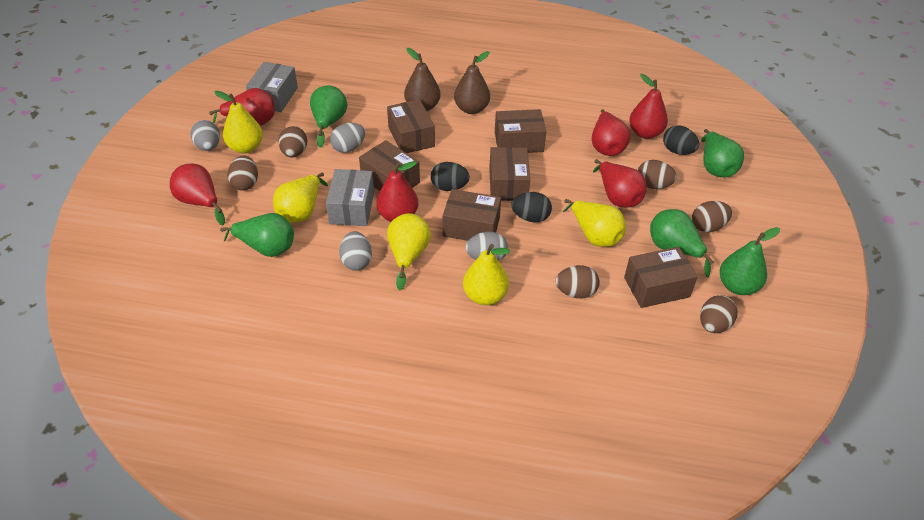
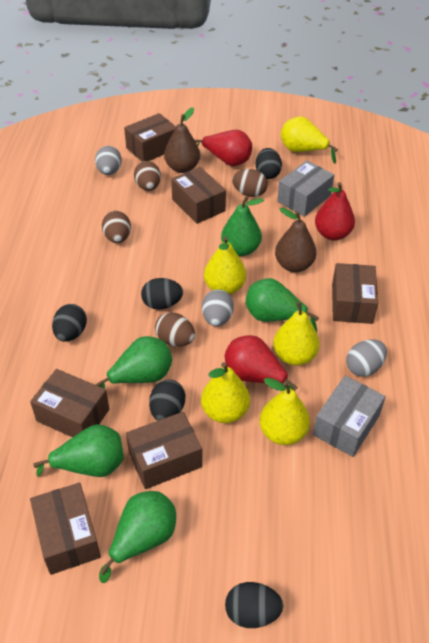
black egg: [431,162,470,191] [511,192,552,223] [663,125,699,155] = 3 -> [52,304,87,342] [141,278,183,310] [149,380,185,421] [225,582,283,628] [255,148,282,179] = 5
brown egg: [227,155,258,191] [278,126,307,158] [555,265,600,298] [638,160,677,189] [692,201,732,232] [700,295,738,333] = 6 -> [102,211,131,243] [134,161,161,191] [155,312,195,347] [232,169,268,197] = 4
grey egg: [191,120,220,151] [330,123,365,153] [339,231,372,271] [466,232,508,261] = 4 -> [95,146,122,175] [202,289,234,326] [346,339,387,377] = 3
red pear: [170,163,225,226] [209,88,275,126] [376,161,418,222] [592,109,631,156] [593,159,646,207] [629,74,668,139] = 6 -> [195,130,252,166] [225,335,298,391] [315,182,355,240] = 3

